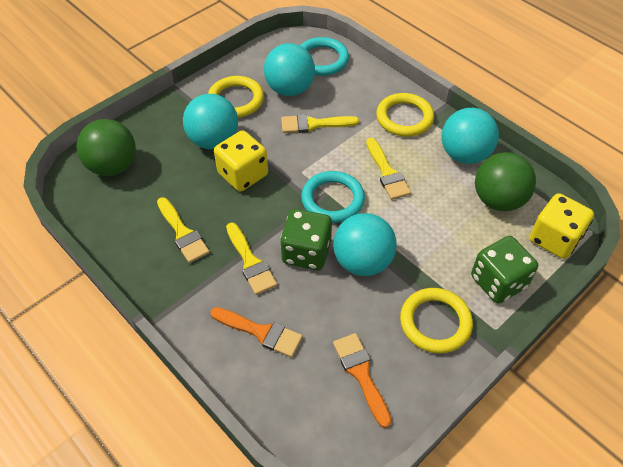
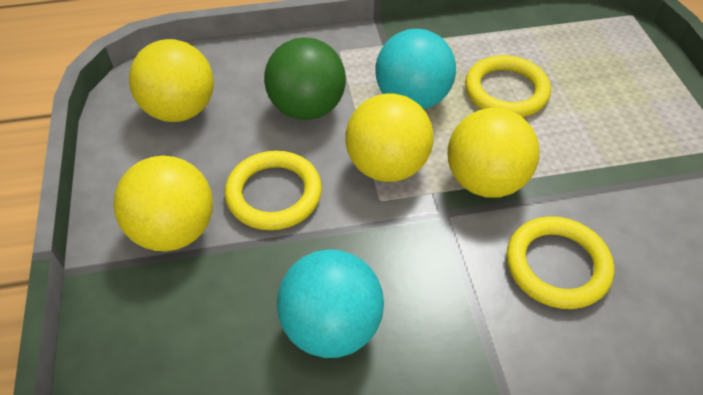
green ball: [77,119,136,176] [475,152,536,211] = 2 -> [264,37,346,120] = 1
green dice: [280,209,332,270] [471,236,538,304] = 2 -> none = 0
orange brush: [210,307,303,357] [333,333,392,428] = 2 -> none = 0
turquoise ball: [183,94,238,149] [264,43,315,96] [333,213,397,276] [442,108,499,164] = 4 -> [277,249,384,358] [375,29,456,109] = 2
turquoise ring: [300,37,349,76] [301,171,365,223] = 2 -> none = 0
yellow ball: none = 0 -> [113,156,213,251] [129,39,214,122] [345,94,434,182] [447,108,540,198] = 4
yellow brush: [157,197,210,263] [226,222,277,295] [281,114,359,133] [366,138,411,200] = 4 -> none = 0
yellow dice: [214,130,268,192] [530,193,594,259] = 2 -> none = 0

